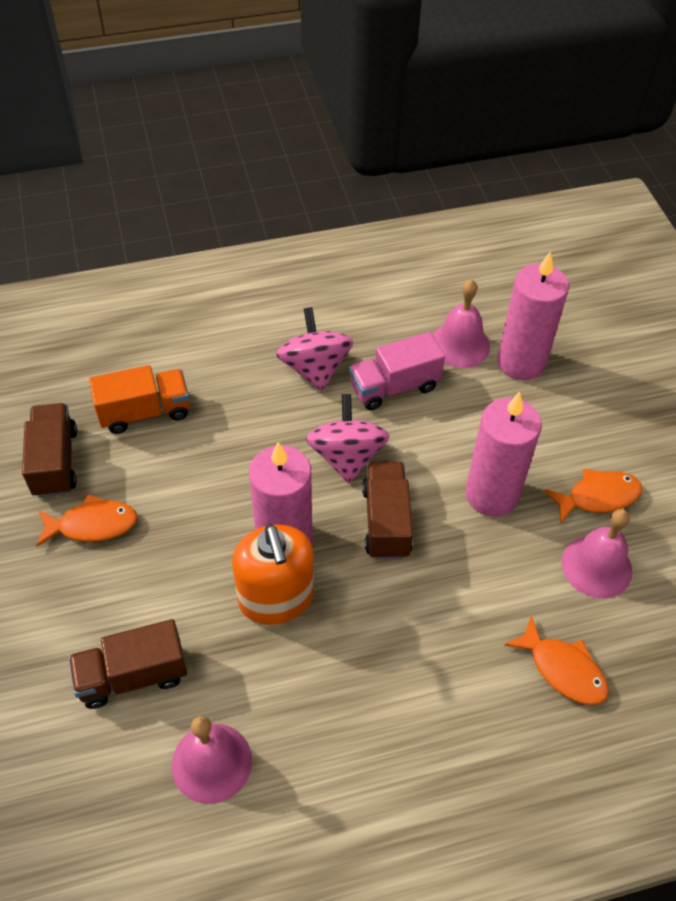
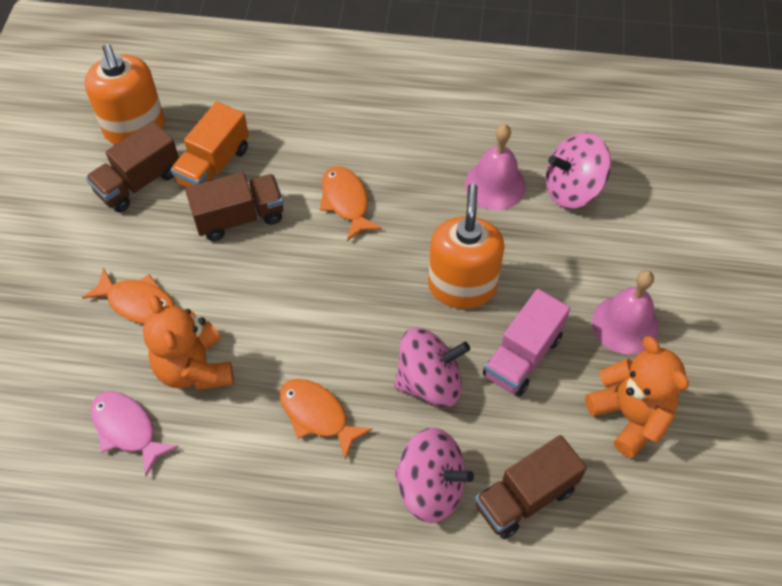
orange soap dispenser: [232,524,314,625] = 1 -> [84,44,165,145] [428,184,505,309] = 2
orange teddy bear: none = 0 -> [143,295,234,390] [585,336,689,458] = 2
pink bell: [172,716,252,804] [433,279,490,368] [561,509,632,599] = 3 -> [465,124,526,210] [592,270,659,355] = 2
pink candle: [249,442,312,545] [465,392,542,517] [498,251,569,380] = 3 -> none = 0
pink fish: none = 0 -> [90,391,179,476] = 1
pink spinning top: [276,307,353,391] [306,394,390,484] = 2 -> [394,327,470,407] [394,428,474,523] [546,132,611,209] = 3

